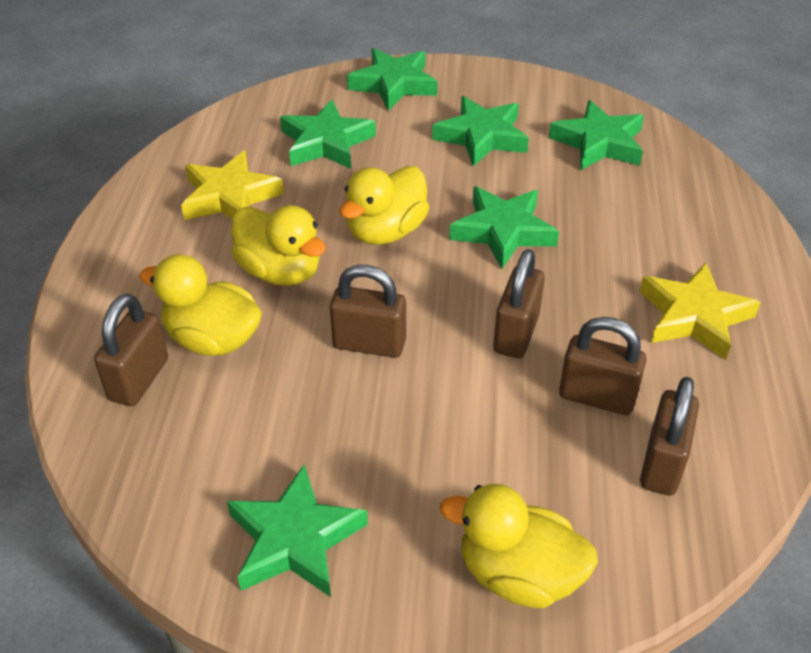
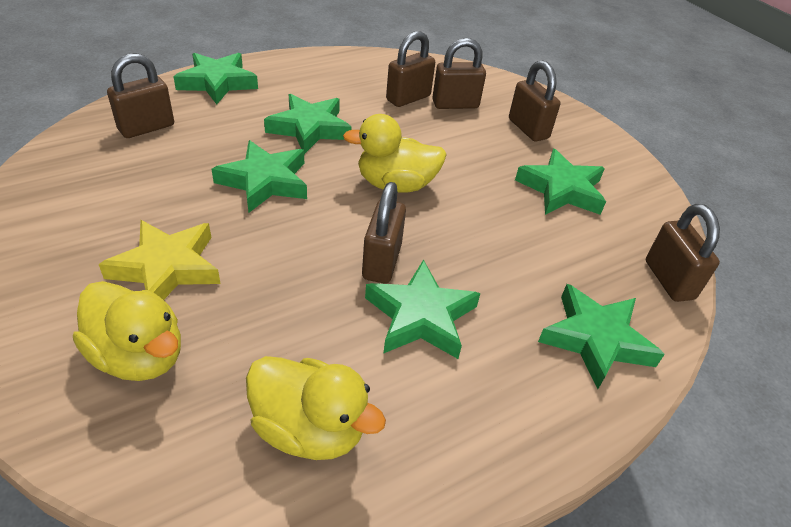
brown padlock: [94,294,168,406] [330,265,406,358] [493,249,545,358] [559,317,647,415] [640,377,699,496] = 5 -> [107,53,174,138] [362,182,406,284] [386,31,435,107] [432,38,486,109] [509,60,560,142] [646,204,720,302] = 6
yellow duck: [139,254,262,356] [231,205,326,286] [339,166,429,245] [440,484,598,608] = 4 -> [73,281,181,381] [246,356,386,460] [343,114,447,192] = 3
yellow star: [181,150,284,220] [639,263,761,360] = 2 -> [98,220,221,300] = 1

